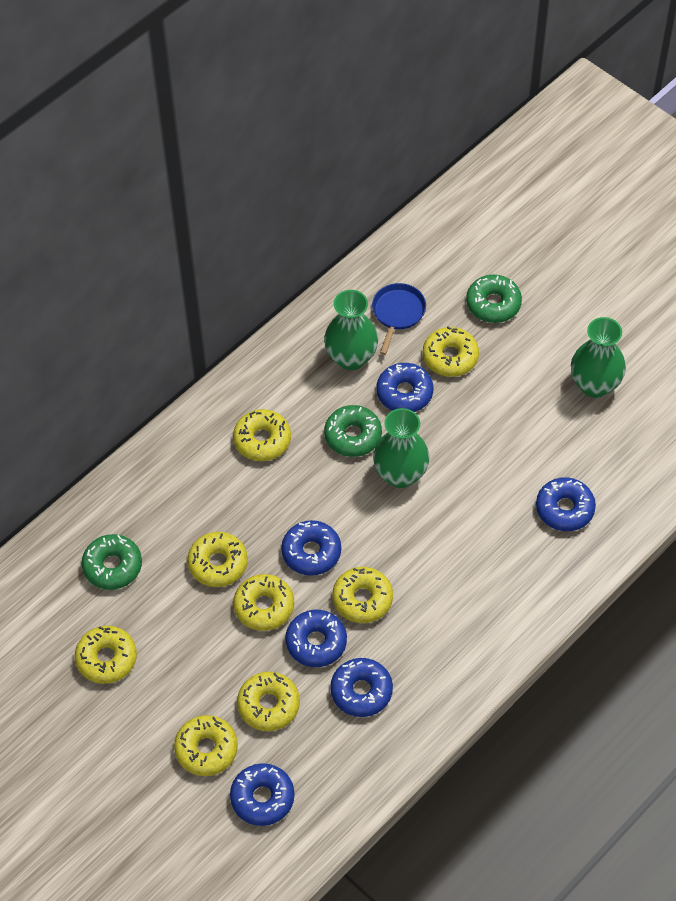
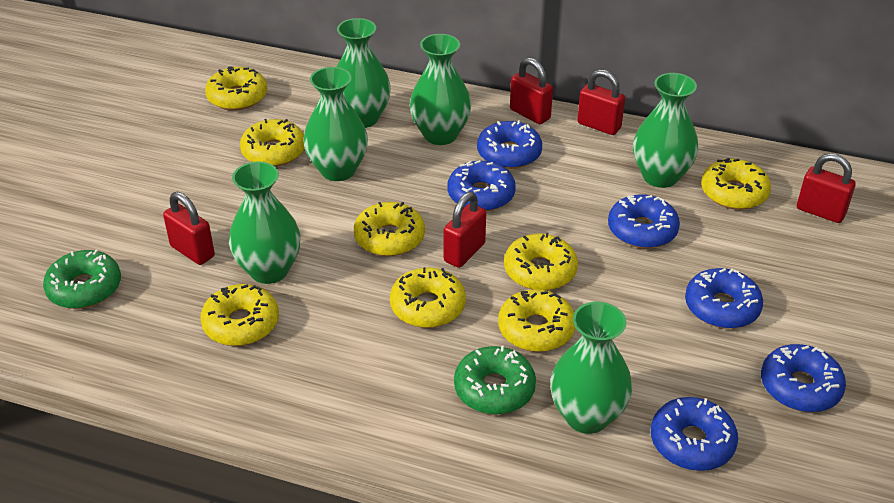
blue pan: [372,283,426,355] = 1 -> none = 0
green donut: [82,534,142,590] [324,405,382,457] [466,275,522,323] = 3 -> [43,250,121,309] [454,345,536,415] = 2
green vase: [324,290,378,370] [373,408,430,488] [571,317,626,398] = 3 -> [229,161,301,284] [303,67,368,181] [337,18,391,128] [409,34,471,145] [550,302,632,434] [633,73,698,188] = 6
red padlock: none = 0 -> [163,192,215,265] [444,192,486,268] [510,58,553,124] [577,69,625,135] [797,153,856,223] = 5

